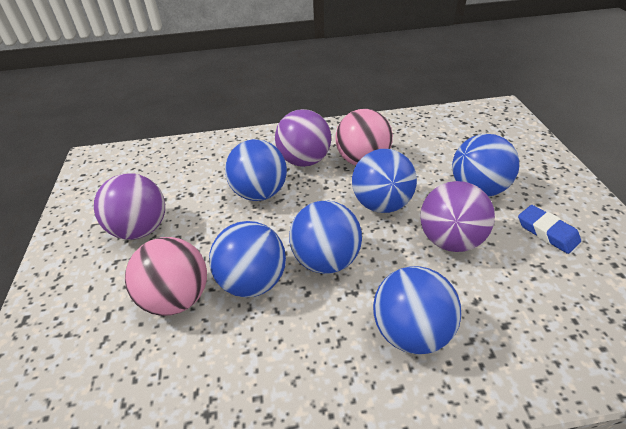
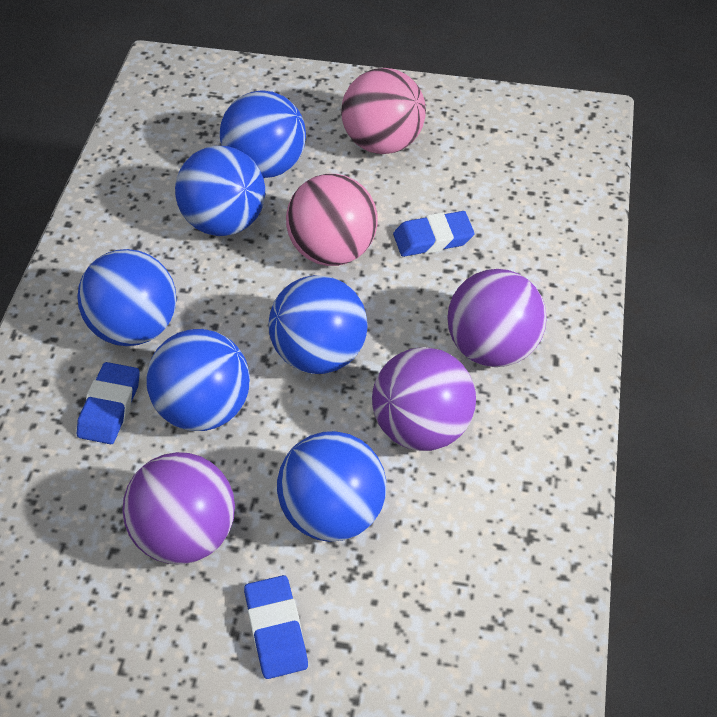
blue eraser: [518,205,581,254] = 1 -> [77,362,140,444] [244,575,308,679] [393,211,474,257] = 3

